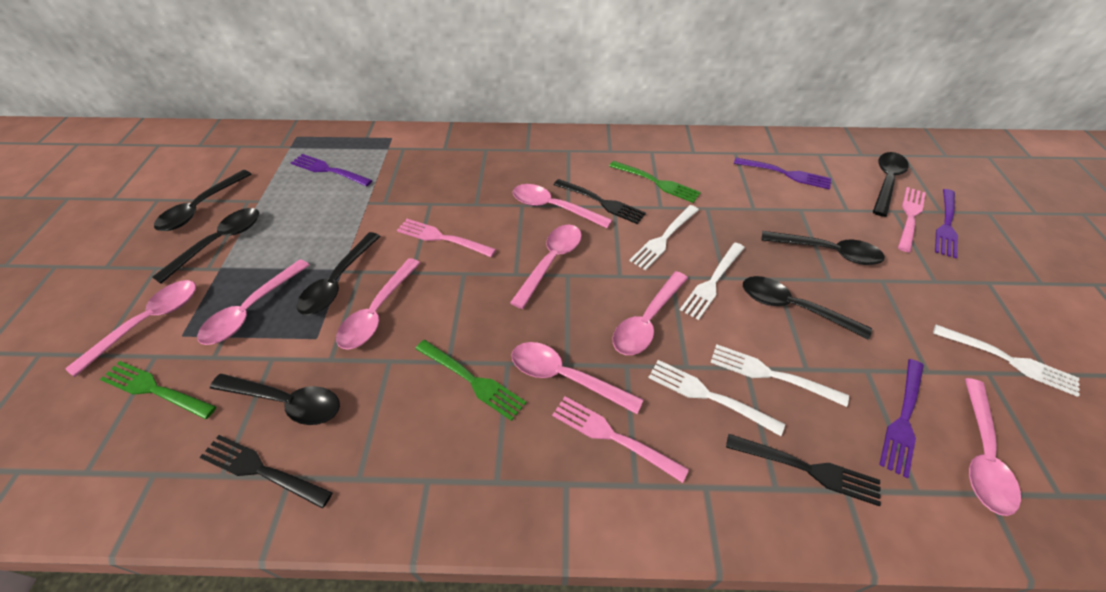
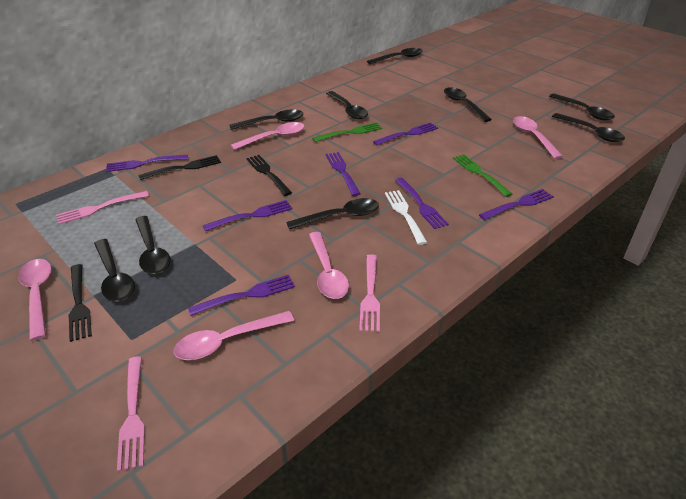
black spoon: [152,208,259,284] [154,170,251,231] [210,374,340,425] [297,232,381,315] [743,276,872,340] [761,231,885,265] [873,152,909,217] = 7 -> [94,239,135,302] [135,216,171,274] [229,109,303,130] [286,198,379,230] [326,91,368,119] [367,48,423,64] [444,87,492,122] [549,93,615,120] [552,113,625,142] = 9
green fork: [100,361,217,419] [415,340,526,421] [609,161,701,203] = 3 -> [312,122,382,142] [453,154,512,197] = 2
pink spoon: [65,280,196,377] [197,259,310,345] [336,258,420,350] [510,225,582,309] [511,342,643,414] [512,184,612,228] [612,271,688,355] [965,378,1021,516] = 8 -> [18,259,52,341] [174,311,294,360] [231,122,305,150] [309,232,349,299] [513,116,563,159] = 5
purple fork: [291,154,373,187] [734,158,831,190] [879,359,924,478] [935,189,958,258] = 4 -> [106,155,188,172] [188,275,295,316] [203,200,292,231] [326,152,361,196] [373,123,438,145] [395,178,449,229] [479,189,554,220] = 7
white fork: [629,205,699,270] [648,360,785,436] [680,242,745,320] [710,344,849,407] [933,324,1080,397] = 5 -> [385,190,428,245] = 1

